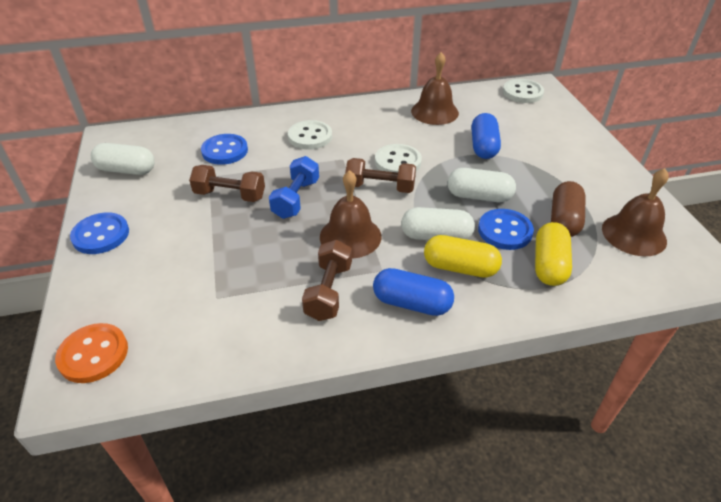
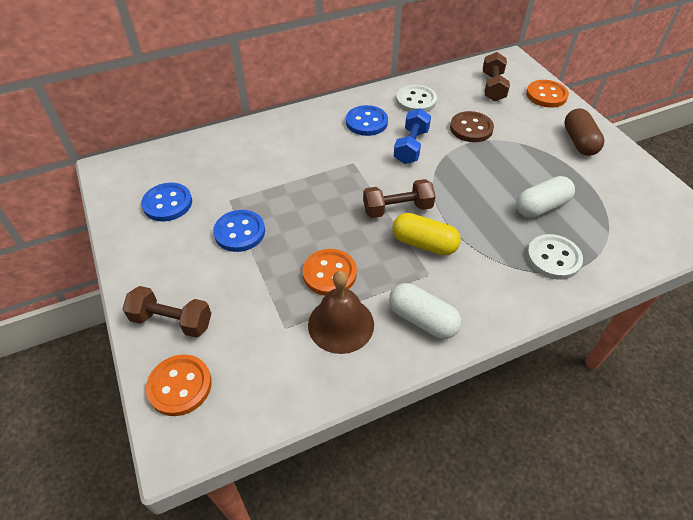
blue capsule: [373,268,454,316] [471,113,501,159] = 2 -> none = 0
brown bell: [320,170,381,259] [411,52,459,125] [602,168,669,256] = 3 -> [308,271,374,354] = 1
brown button: none = 0 -> [450,111,494,142] = 1
orange button: [55,323,128,383] = 1 -> [146,354,212,416] [303,249,357,295] [526,80,569,108] = 3
white button: [288,120,332,150] [375,144,422,173] [503,79,544,103] = 3 -> [396,85,437,112] [527,234,583,280] = 2
white capsule: [91,143,155,175] [401,207,475,240] [448,168,516,202] = 3 -> [389,283,462,339] [516,176,575,218] = 2
yellow capsule: [424,235,502,278] [535,222,572,286] = 2 -> [392,213,461,256] = 1

